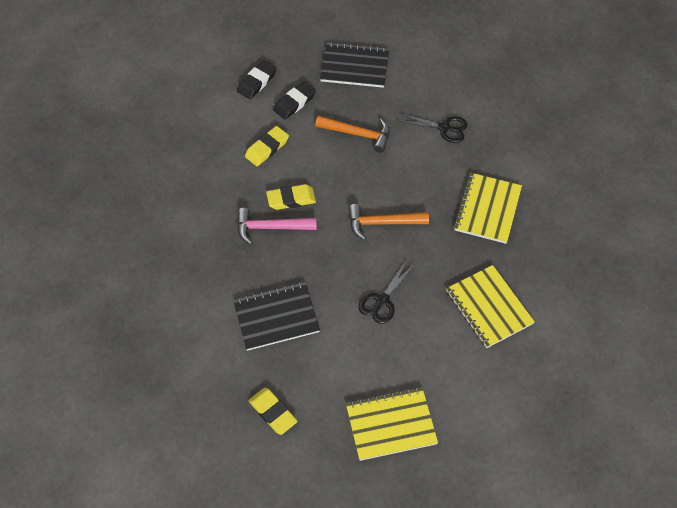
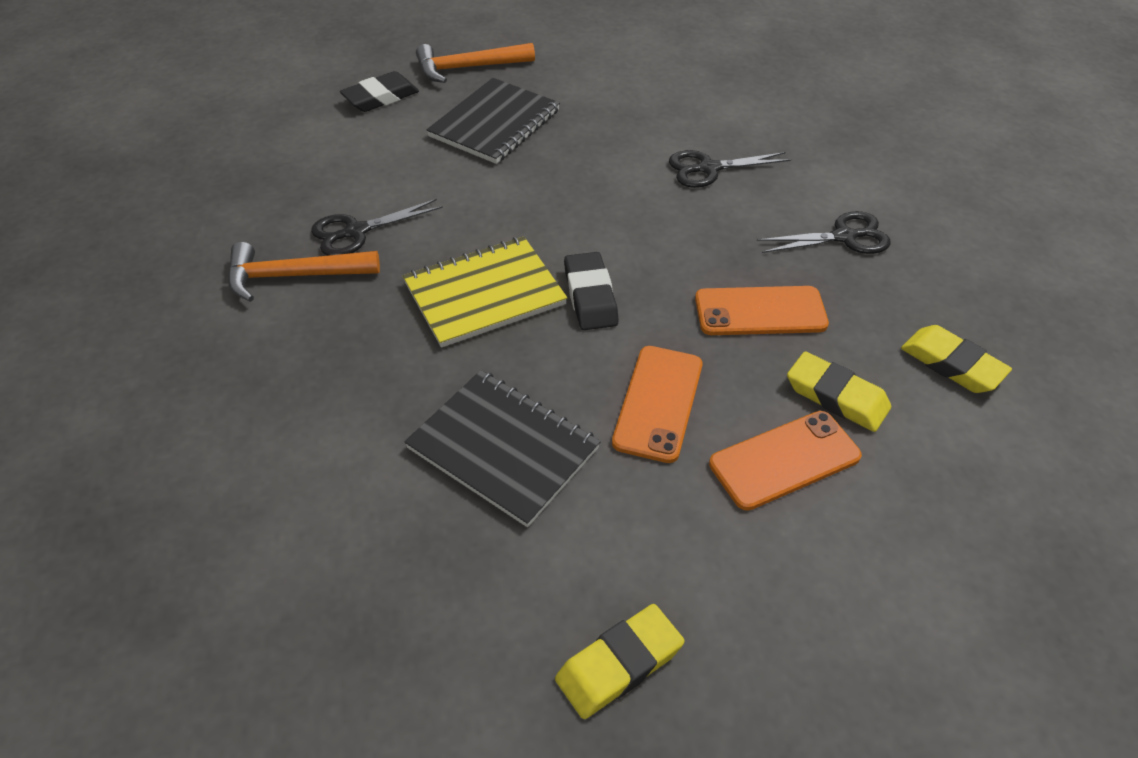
black scissors: [358,261,414,324] [397,113,468,143] = 2 -> [311,199,443,256] [669,150,791,188] [757,211,891,254] = 3
orange phone: none = 0 -> [612,346,703,463] [695,286,829,335] [709,411,862,511] = 3
pink hammer: [237,208,317,245] = 1 -> none = 0
yellow notebook: [346,387,438,461] [446,265,535,348] [454,173,522,244] = 3 -> [403,236,567,348] = 1

